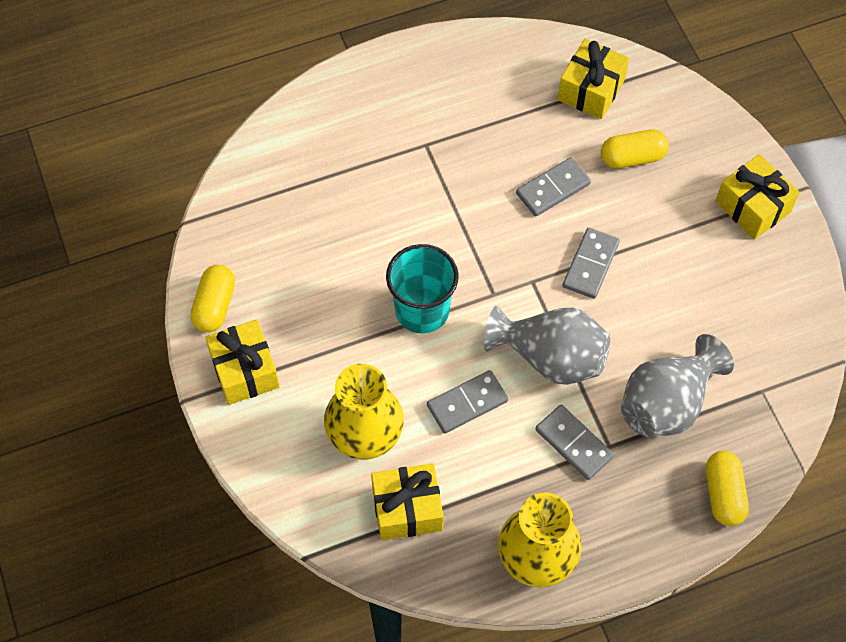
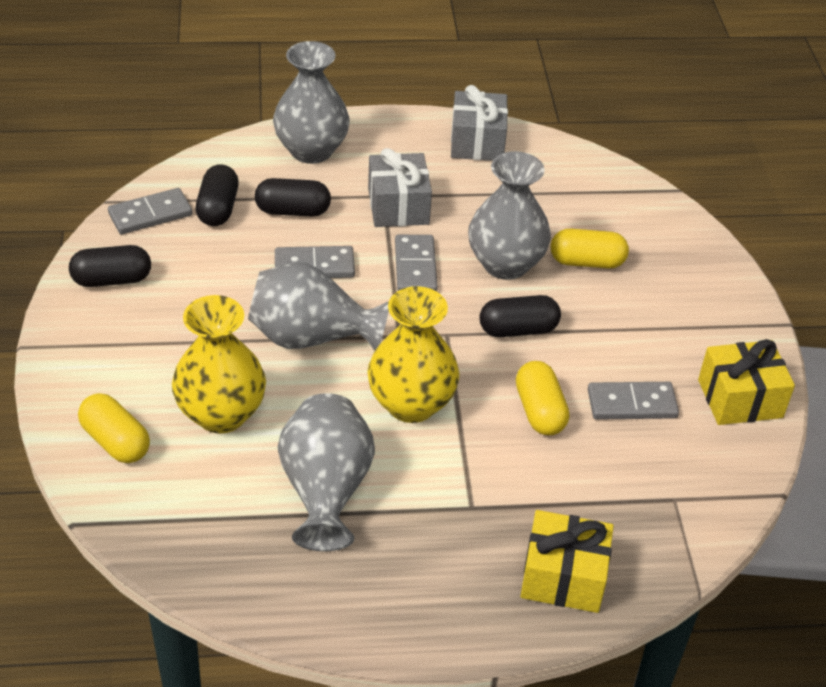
black capsule: none = 0 -> [69,245,151,287] [196,164,239,226] [255,178,331,217] [480,295,561,337] = 4
grey gift: none = 0 -> [368,148,432,227] [451,85,508,161] = 2
grey vase: [484,305,610,385] [621,334,734,437] = 2 -> [248,262,389,351] [273,41,350,164] [278,393,375,551] [468,151,551,280] = 4
turquoise cup: [386,244,459,334] = 1 -> none = 0
yellow gift: [205,319,280,405] [371,463,443,541] [558,39,629,119] [715,154,800,240] = 4 -> [521,510,614,613] [698,339,795,425] = 2

